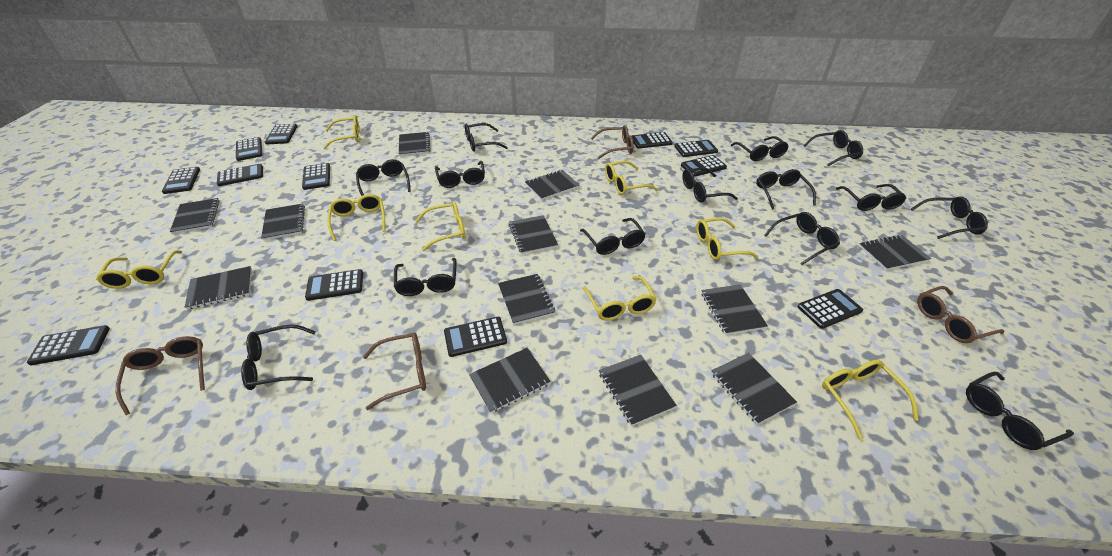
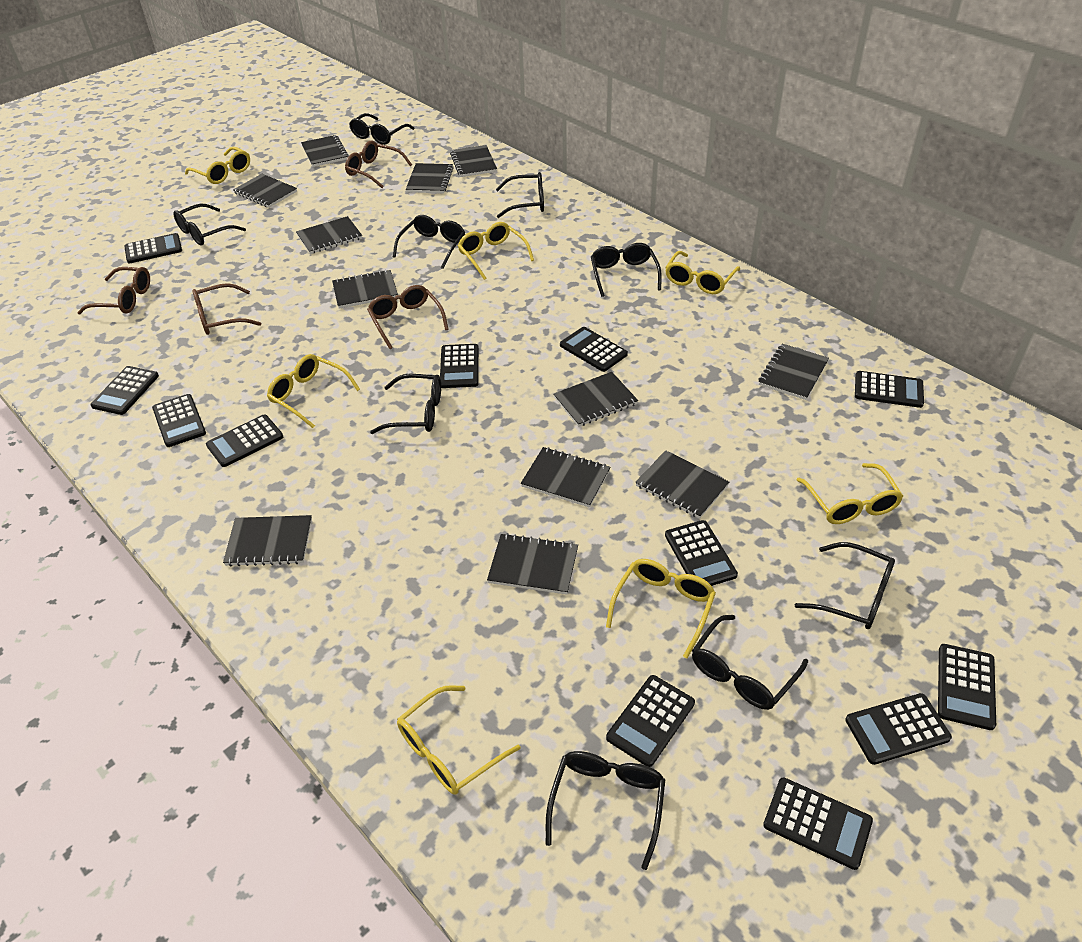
black glasses: [241,324,316,390] [356,159,411,196] [394,258,457,296] [435,161,485,188] [465,123,508,152] [580,218,646,255] [682,168,738,203] [731,136,789,161] [756,169,816,210] [765,212,840,265] [803,130,863,166] [836,184,906,211] [911,196,988,239] [966,372,1074,450] = 14 -> [173,204,246,246] [349,113,415,145] [370,374,441,434] [393,215,465,269] [496,172,544,218] [546,751,665,870] [591,243,662,297] [692,615,808,710] [795,542,895,629] = 9
yellow glasses: [96,250,182,289] [323,115,360,149] [327,194,386,241] [415,202,465,251] [583,276,657,321] [605,161,658,195] [696,218,758,260] [822,360,919,440] = 8 -> [185,147,250,184] [267,354,360,428] [397,685,521,795] [458,222,534,280] [606,559,716,659] [665,251,740,294] [797,463,903,524] = 7

